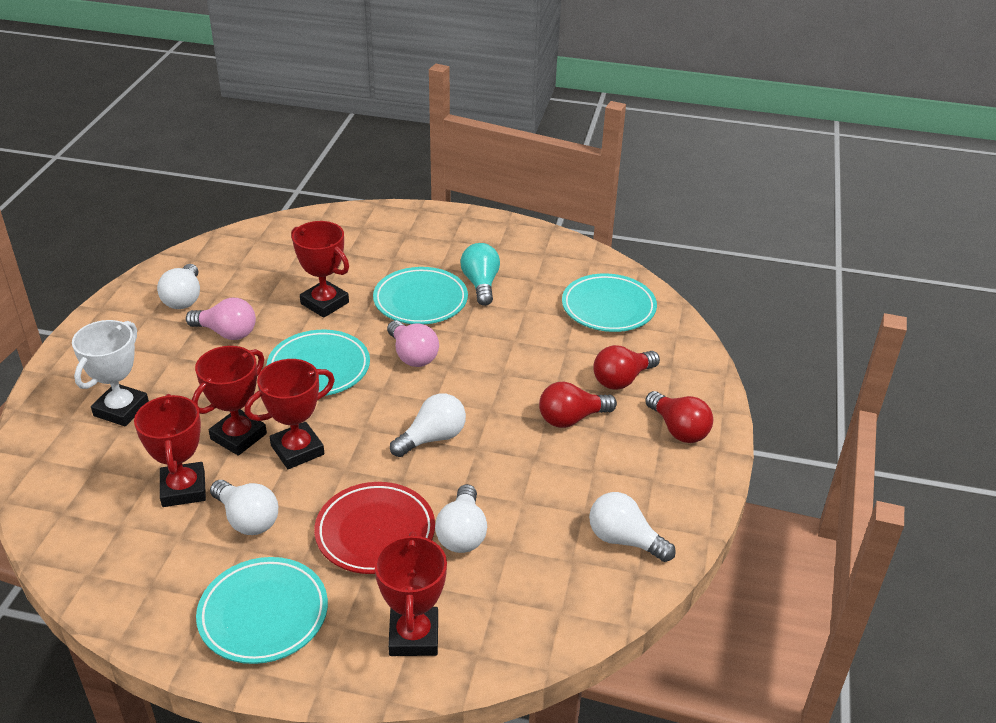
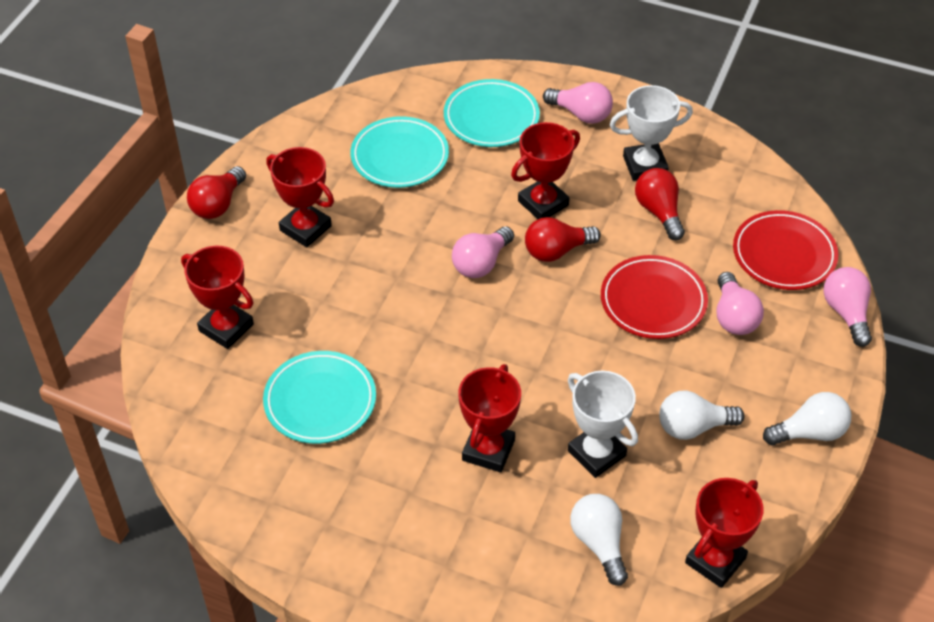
pink light bulb: [186,298,256,340] [387,320,439,367] = 2 -> [452,227,514,278] [543,82,613,124] [717,272,764,335] [823,267,872,347] = 4
red plate: [314,482,435,574] = 1 -> [601,255,708,339] [733,210,838,290] = 2
turquoise light bulb: [461,243,500,306] = 1 -> none = 0
turquoise plate: [196,557,328,664] [267,330,370,396] [373,267,468,324] [562,273,657,332] = 4 -> [263,351,376,444] [351,116,449,188] [444,79,540,147] = 3
white light bulb: [157,264,200,309] [210,480,278,535] [390,393,466,457] [435,484,487,553] [589,492,676,562] = 5 -> [570,494,628,586] [659,391,745,440] [763,392,851,445] = 3
white trophy: [72,320,149,427] = 1 -> [568,371,638,478] [610,85,693,181] = 2

